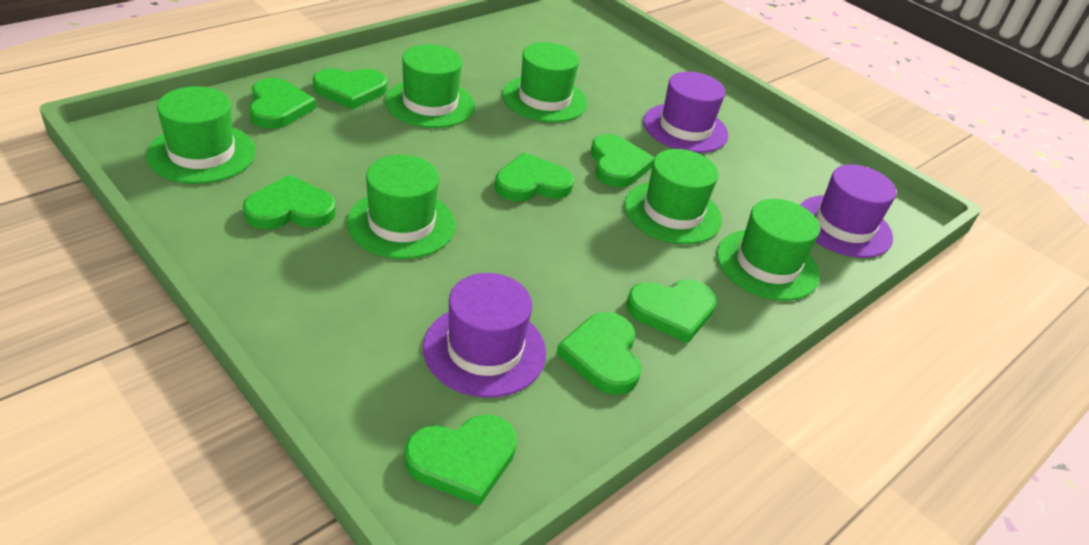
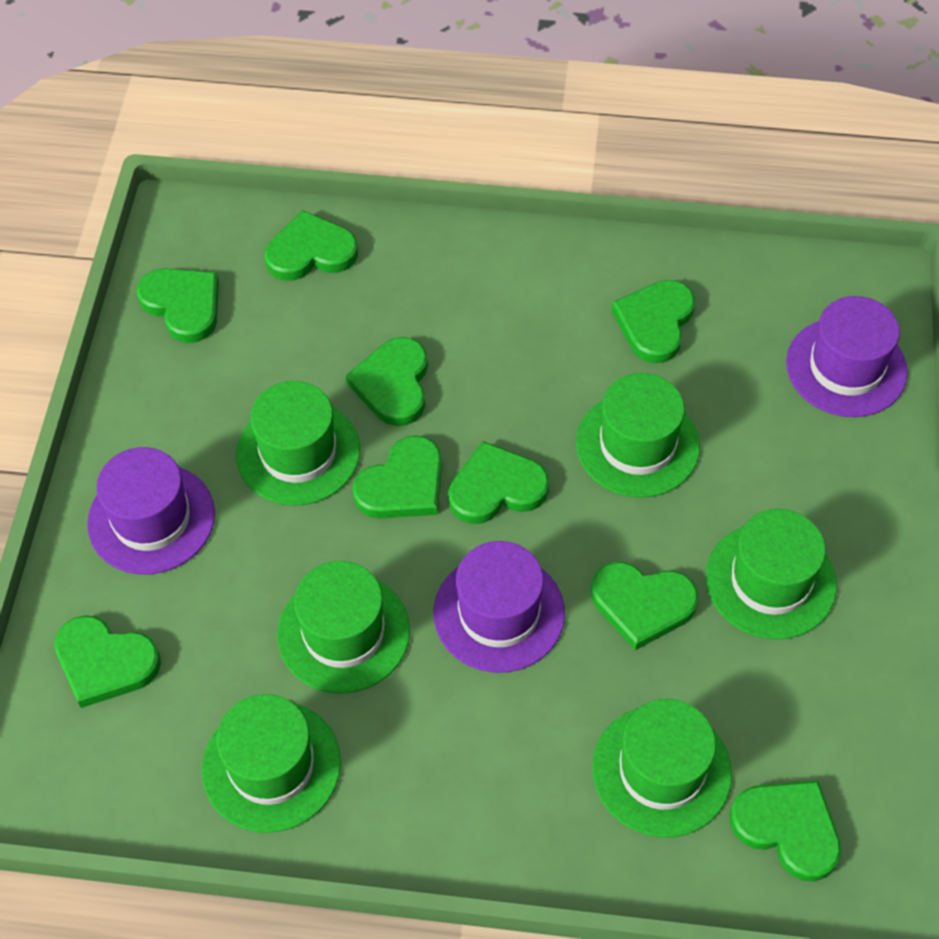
green heart: [243,175,336,230] [249,78,316,129] [313,68,387,110] [405,415,517,506] [495,153,574,202] [556,312,641,395] [590,134,654,188] [626,279,717,343] = 8 -> [54,615,161,708] [137,268,219,343] [264,210,358,281] [346,337,428,426] [352,436,442,519] [448,441,549,524] [591,562,699,650] [611,280,695,363] [730,781,841,881] = 9

